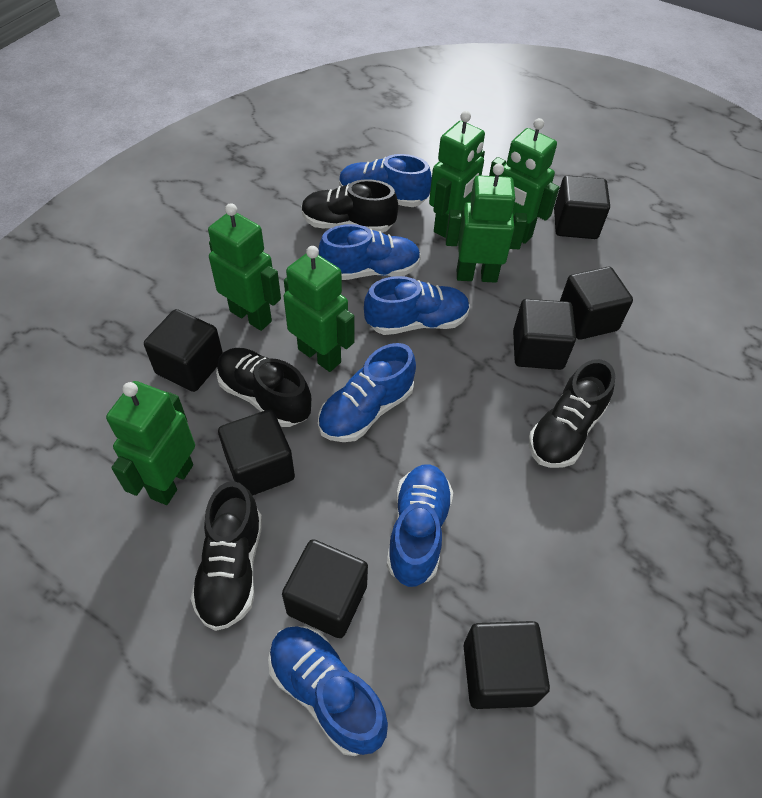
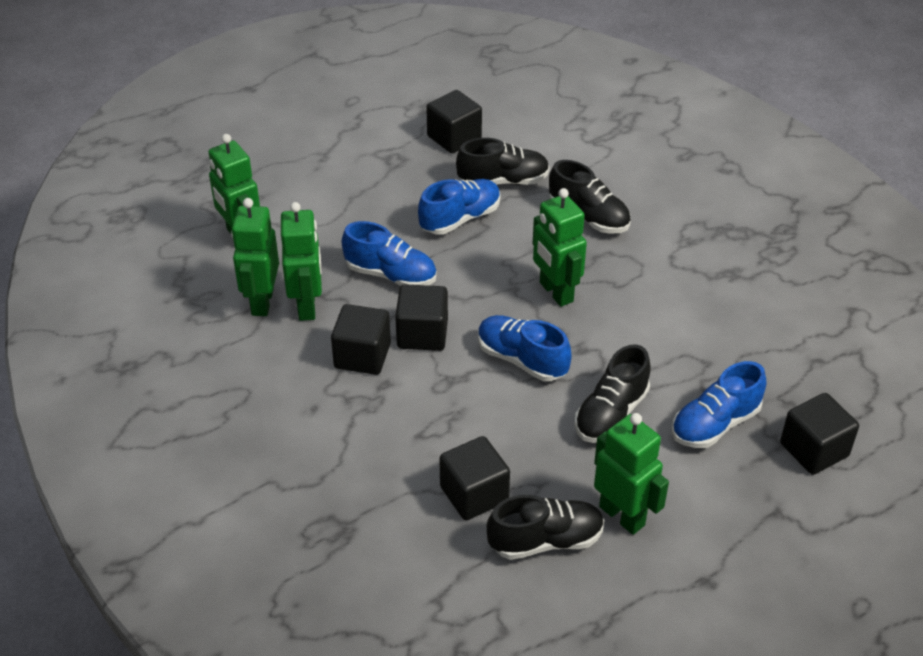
black cube: [144,309,223,392] [218,410,295,496] [282,539,368,638] [464,621,550,709] [513,299,576,370] [554,175,610,239] [560,267,633,340] = 7 -> [331,304,391,375] [395,284,448,351] [426,90,482,153] [439,436,510,520] [780,393,859,475] = 5
blue shoe: [268,626,388,756] [318,224,421,280] [318,343,416,442] [339,154,432,207] [364,276,470,335] [387,464,453,587] = 6 -> [342,221,437,286] [418,179,501,235] [478,315,572,381] [672,361,767,448] = 4
green robot: [106,381,195,505] [208,203,281,331] [283,246,354,372] [429,111,485,238] [446,163,527,283] [489,118,559,244] = 6 -> [208,134,260,234] [231,198,279,316] [281,202,322,321] [533,188,587,307] [594,413,669,535] = 5

